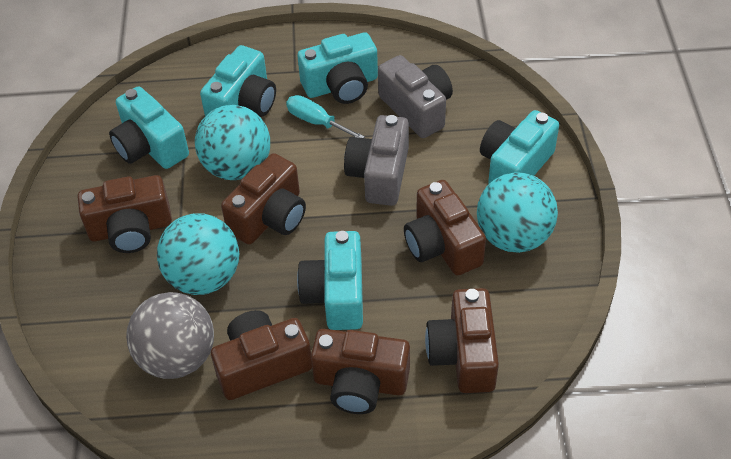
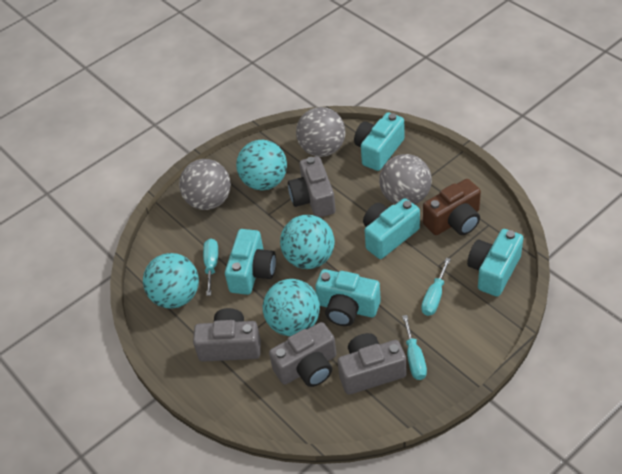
brown camera: [78,175,172,253] [211,310,312,400] [221,153,306,245] [311,329,410,414] [404,180,486,276] [425,288,499,393] = 6 -> [423,179,481,235] = 1
grey ball: [126,292,214,379] = 1 -> [179,159,231,210] [296,107,345,157] [379,154,432,204] = 3
grey camera: [344,115,409,206] [378,55,453,138] = 2 -> [193,308,261,362] [269,322,336,387] [288,156,336,218] [338,333,406,395] = 4
turquoise ball: [157,213,239,295] [195,105,270,180] [477,173,558,253] = 3 -> [143,253,199,309] [236,140,287,190] [263,279,320,336] [280,215,335,269] = 4
turquoise screwdriver: [286,95,365,138] = 1 -> [203,239,218,296] [402,315,427,380] [421,258,451,316] = 3

